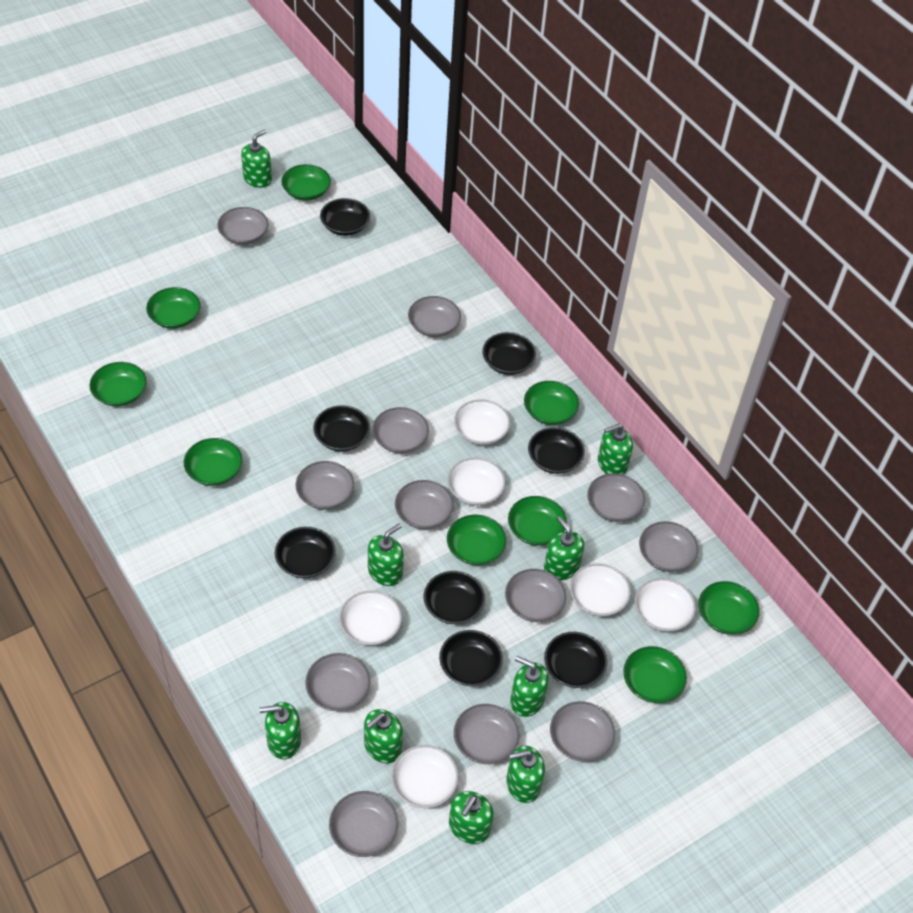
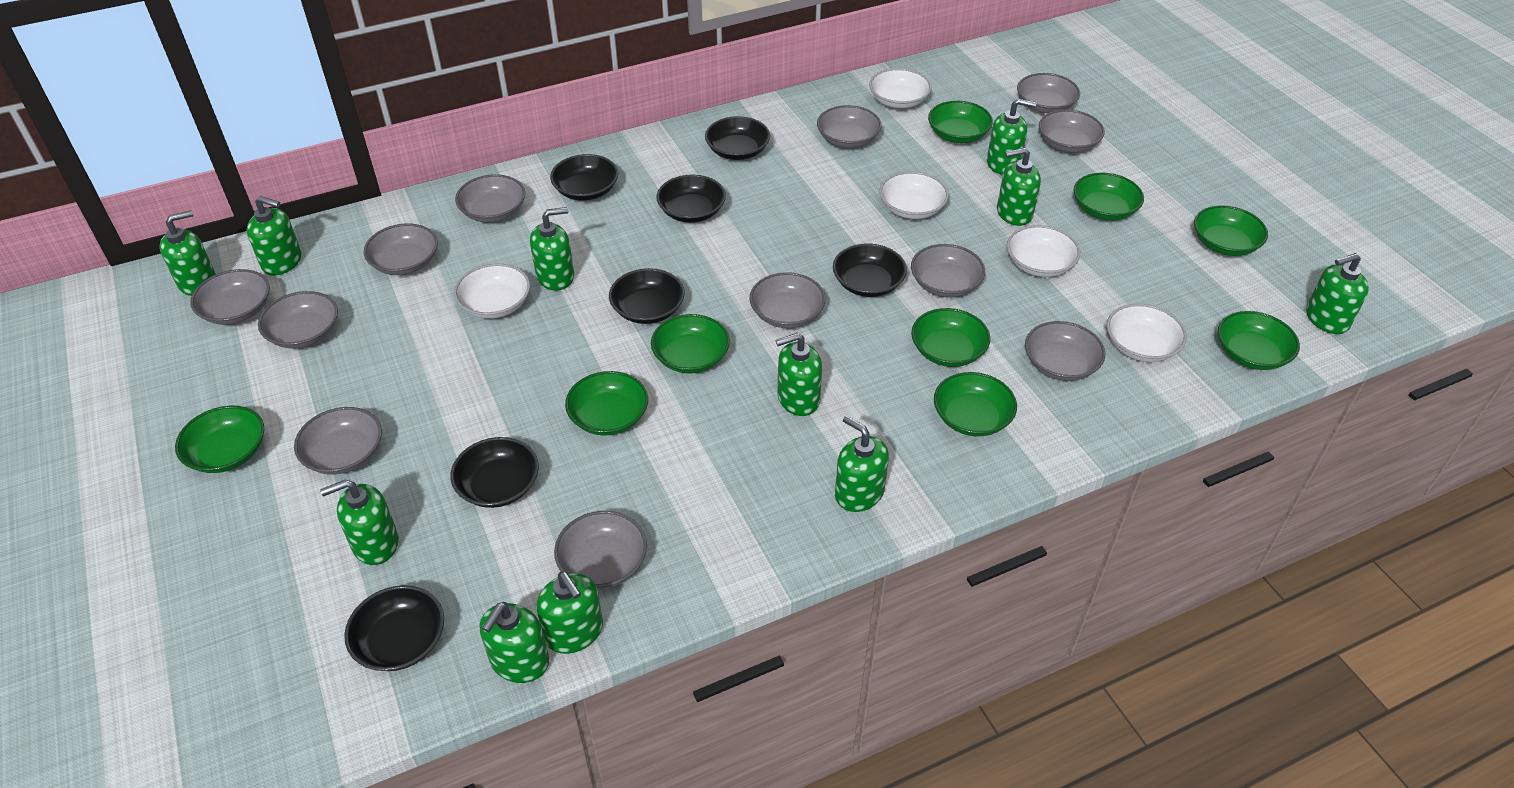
black bowl: [275,527,336,578] [313,405,370,451] [320,198,370,236] [424,571,485,624] [439,630,503,686] [482,332,536,375] [528,427,585,474] [544,632,607,688] = 8 -> [344,585,444,671] [450,437,539,508] [550,154,618,201] [609,268,685,324] [657,174,726,223] [705,116,770,160] [833,244,907,297] = 7
green soap dispenser: [241,129,272,188] [259,702,301,759] [364,709,403,763] [368,524,404,586] [449,791,494,844] [506,746,545,803] [510,656,549,717] [544,516,584,580] [598,424,633,475] = 9 -> [160,210,216,296] [247,196,301,276] [320,479,399,565] [480,602,549,683] [530,207,574,291] [536,572,603,654] [776,333,822,416] [835,415,889,512] [987,99,1036,175] [997,148,1041,226] [1306,253,1369,334] = 11
white bowl: [339,591,402,645] [391,745,459,808] [448,457,505,506] [454,400,510,445] [570,563,631,616] [635,578,696,632] = 6 -> [454,263,530,319] [869,68,932,108] [879,171,949,219] [1007,225,1080,277] [1107,304,1187,362] = 5

